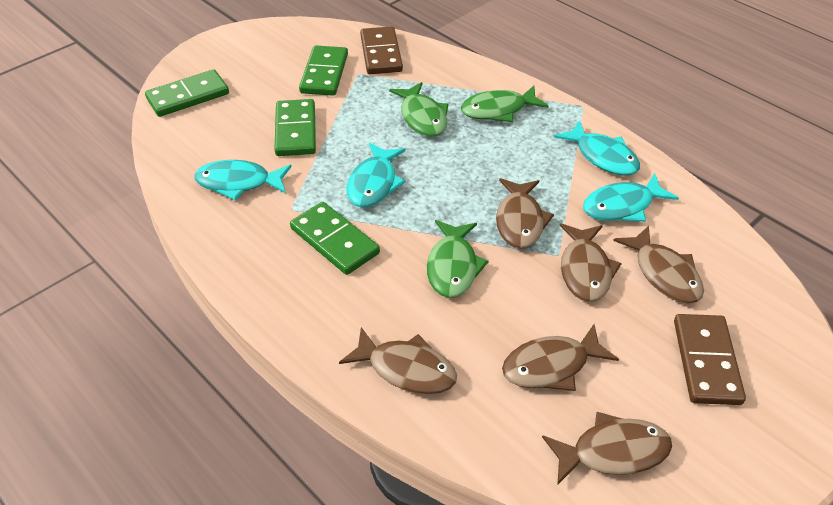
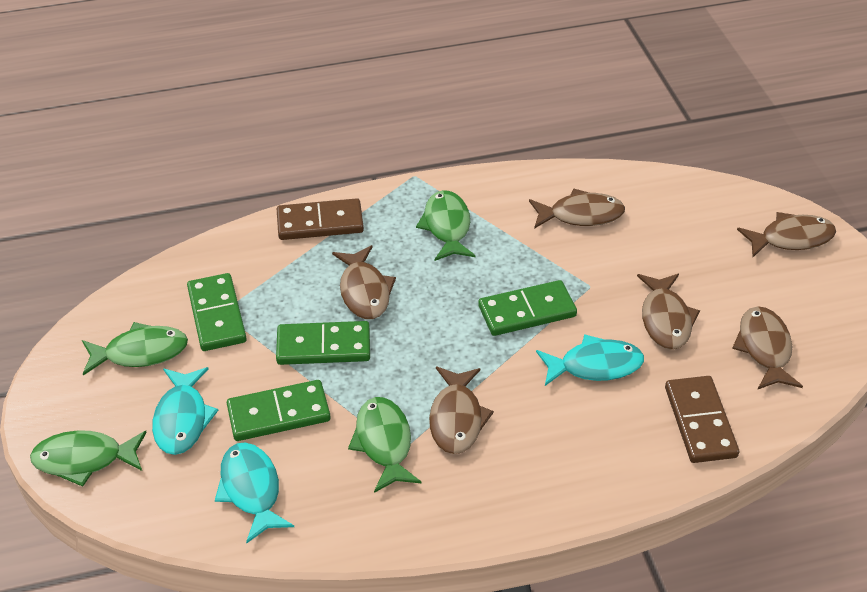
green fish: [389,82,448,137] [427,220,489,298] [461,86,549,122] = 3 -> [30,430,147,487] [82,322,188,375] [348,397,422,493] [416,190,476,261] = 4
turquoise fish: [194,160,292,200] [347,143,406,207] [554,120,640,175] [583,173,679,222] = 4 -> [152,367,219,455] [215,442,294,543] [536,334,644,386] = 3

